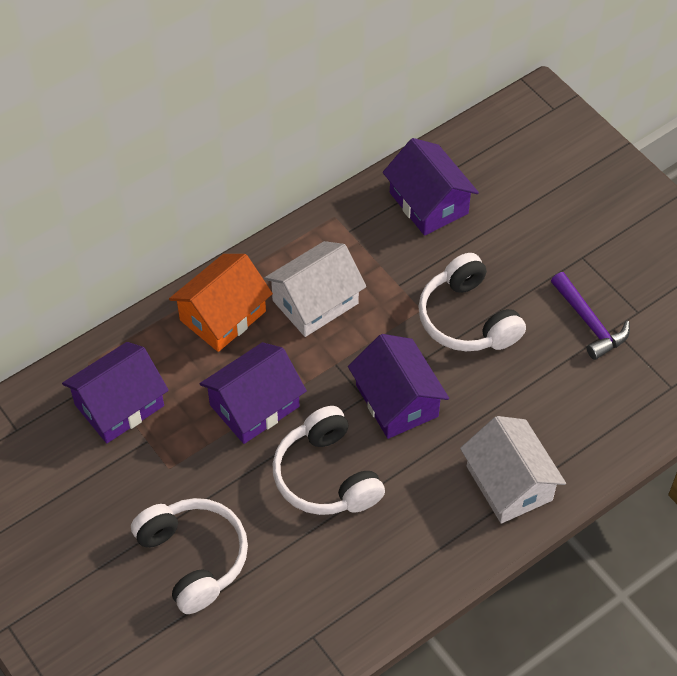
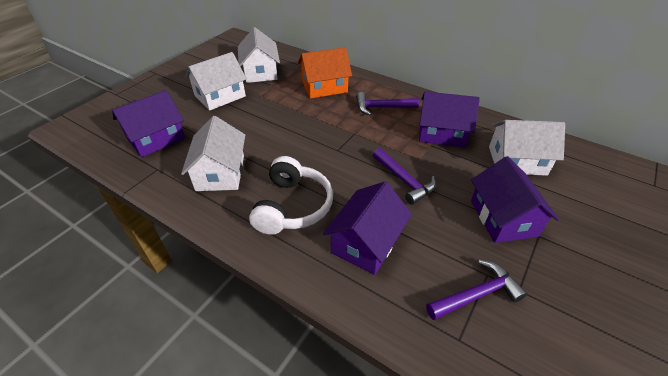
purple hammer: [551,272,630,360] = 1 -> [356,92,419,115] [373,148,436,205] [426,260,527,320] = 3
white headphones: [131,498,248,614] [273,406,385,515] [418,253,526,351] = 3 -> [249,156,333,235] = 1
white house: [264,241,366,337] [460,416,566,524] = 2 -> [181,116,245,191] [185,52,247,111] [238,27,280,83] [489,120,565,176] = 4

